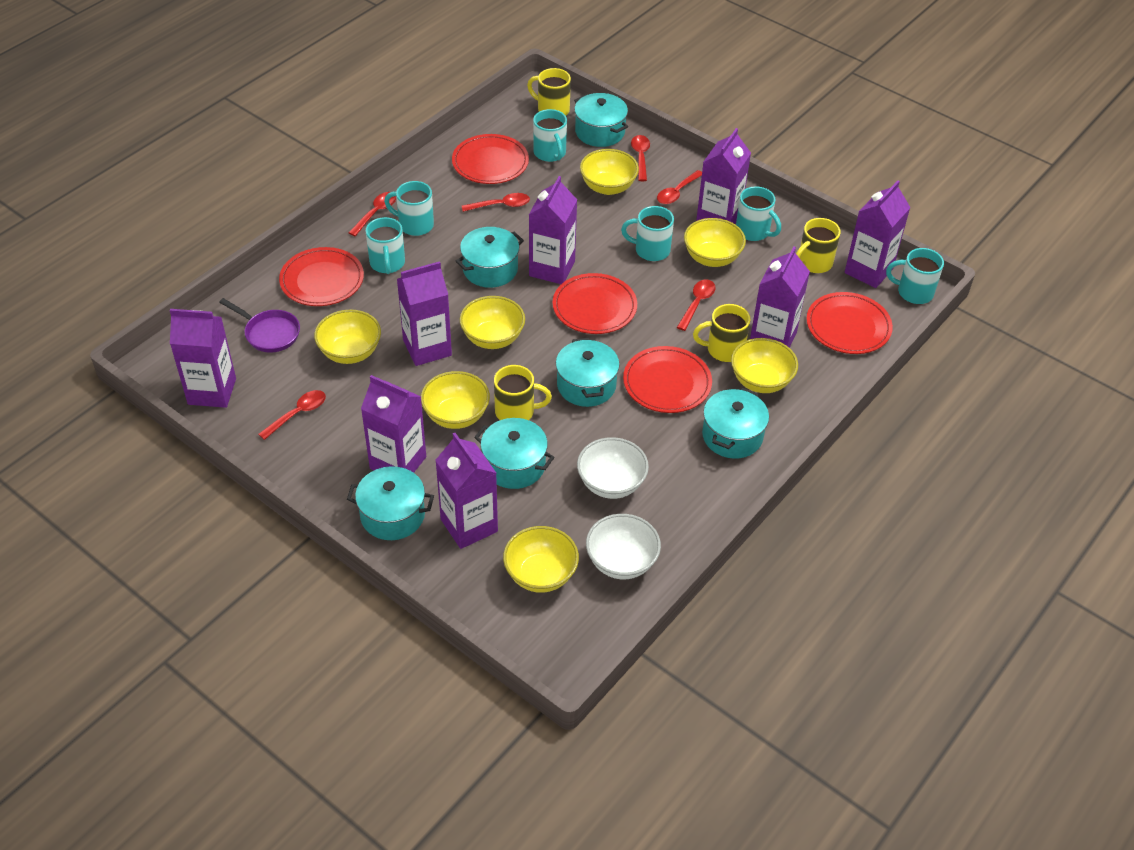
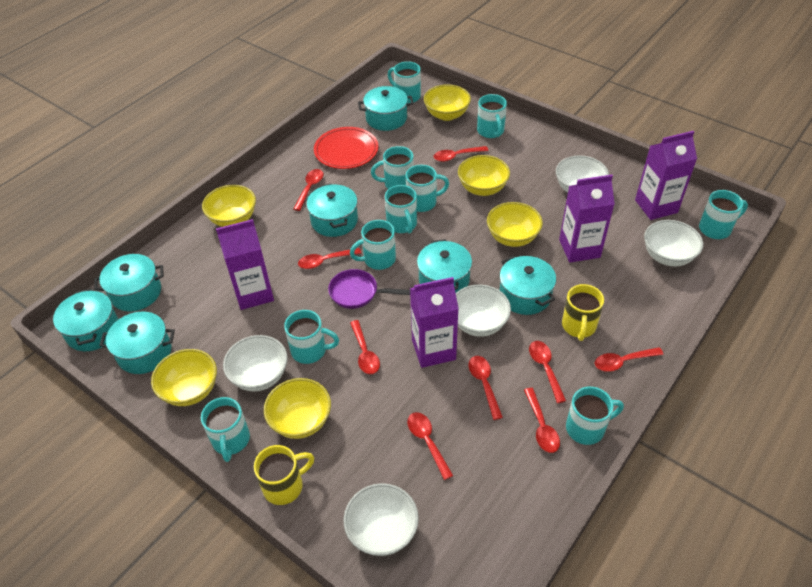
purple carton: [170,309,236,408] [361,375,426,473] [397,261,452,366] [435,433,498,549] [529,176,577,284] [696,128,751,224] [750,247,810,348] [845,181,911,288] = 8 -> [216,219,274,310] [410,277,459,368] [559,175,615,263] [635,131,697,220] = 4
red plate: [279,247,364,306] [452,134,529,184] [553,273,637,334] [623,346,712,413] [806,292,893,354] = 5 -> [314,127,378,169] = 1
red spoon: [258,390,326,440] [349,192,396,236] [462,193,530,212] [631,135,650,181] [657,170,702,204] [677,279,715,331] = 6 -> [293,169,324,211] [298,248,362,269] [350,320,380,374] [407,412,453,480] [433,146,489,162] [468,356,503,420] [524,388,560,453] [529,341,566,403] [595,347,663,372] = 9
turquoise mug: [366,217,405,274] [384,181,434,236] [533,109,567,162] [621,206,674,261] [736,186,781,241] [886,248,944,304] = 6 -> [201,397,250,462] [284,310,339,364] [350,220,396,270] [371,146,414,189] [385,185,417,234] [388,61,421,104] [406,165,449,212] [477,94,507,138] [566,387,624,445] [699,190,748,239] = 10
turquoise pot: [347,466,434,540] [456,227,524,288] [474,418,554,489] [556,338,620,407] [574,93,628,147] [702,388,769,458] = 6 -> [53,289,119,351] [94,254,164,311] [99,312,175,374] [307,184,358,237] [358,86,414,131] [417,239,472,293] [500,256,556,315] = 7
white bowl: [577,437,649,499] [586,514,661,579] = 2 -> [223,335,288,391] [344,483,419,556] [456,285,511,337] [556,155,609,193] [644,220,703,266] = 5
yellow bowl: [314,310,381,364] [421,371,490,429] [460,296,525,349] [503,526,579,593] [580,149,639,195] [684,218,746,267] [731,338,798,393] = 7 -> [151,349,217,406] [202,185,256,227] [264,378,331,439] [424,84,471,121] [458,155,510,196] [487,202,543,247] = 6
yellow mug: [494,365,552,420] [527,68,571,116] [693,304,750,362] [796,218,841,273] = 4 -> [254,445,314,505] [562,284,604,341] = 2

